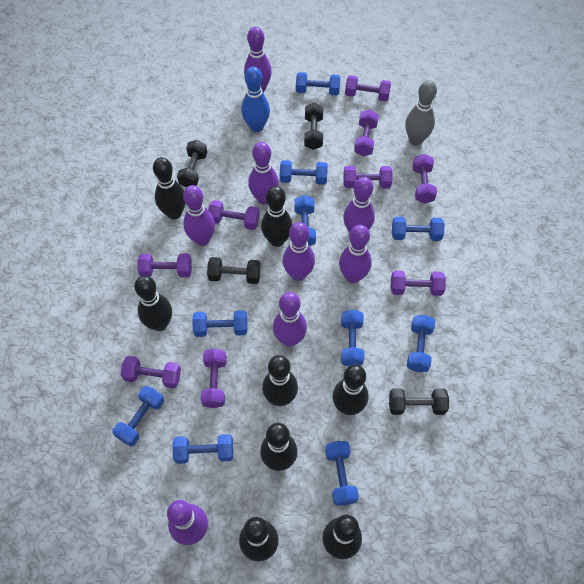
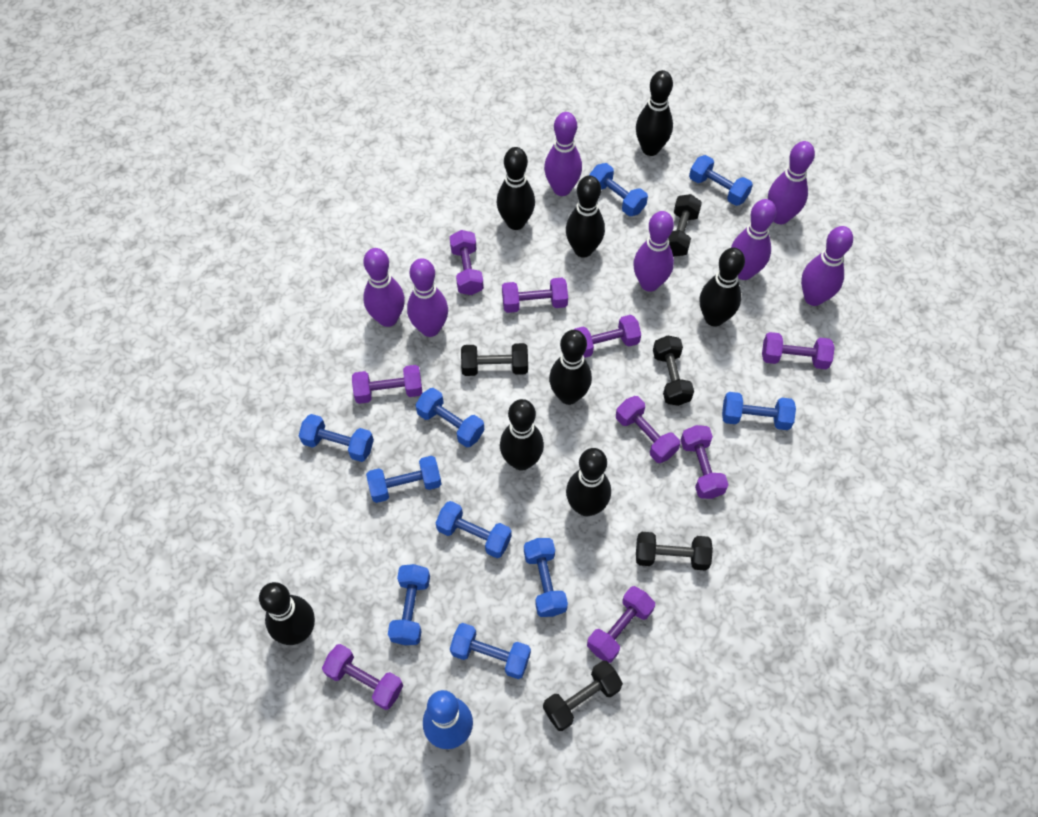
black dumbbell: [177,140,207,188] [207,257,261,284] [304,103,323,150] [389,388,449,415] = 4 -> [461,343,528,376] [543,660,623,731] [636,532,713,571] [653,335,694,406] [669,194,702,256] = 5
grey bowling pin: [405,80,437,145] = 1 -> none = 0
purple bowling pin: [167,500,208,545] [183,185,215,246] [244,27,272,92] [248,142,279,205] [273,292,307,347] [283,222,315,281] [339,225,372,283] [343,177,375,233] = 8 -> [363,248,405,327] [407,258,448,337] [544,112,582,196] [633,211,674,292] [731,199,776,280] [768,141,815,224] [801,226,853,306] = 7

